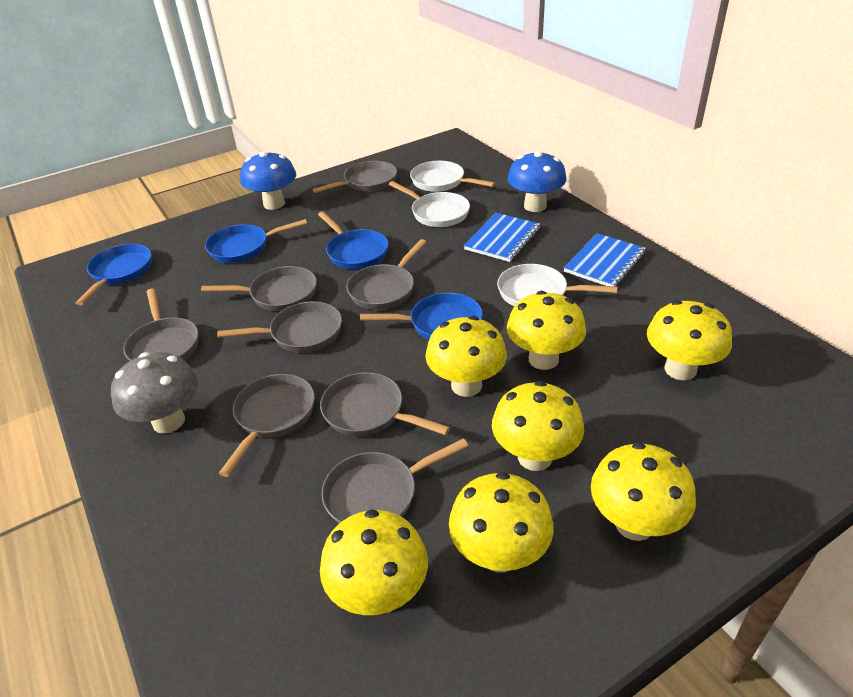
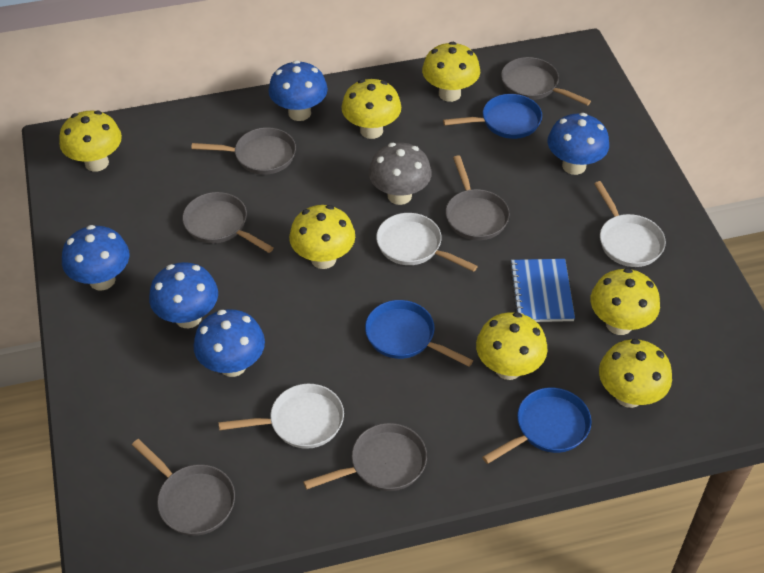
blue mushroom: [240,151,296,210] [507,151,566,212] = 2 -> [62,225,129,291] [149,262,218,328] [194,309,265,377] [268,60,328,121] [548,113,609,175] = 5
blue notebook: [464,213,540,262] [564,233,646,286] = 2 -> [509,259,575,322] = 1
blue pan: [76,244,152,305] [205,219,307,263] [318,211,389,269] [360,293,483,340] = 4 -> [365,300,473,367] [443,94,542,139] [482,388,592,464] = 3
grey pan: [124,288,199,361] [201,266,317,311] [217,301,342,352] [219,374,315,477] [313,161,397,193] [320,372,450,436] [321,438,468,524] [346,239,427,310] = 8 -> [132,439,235,536] [182,192,274,253] [191,127,296,175] [303,423,427,491] [446,155,510,240] [501,57,591,106] = 6

